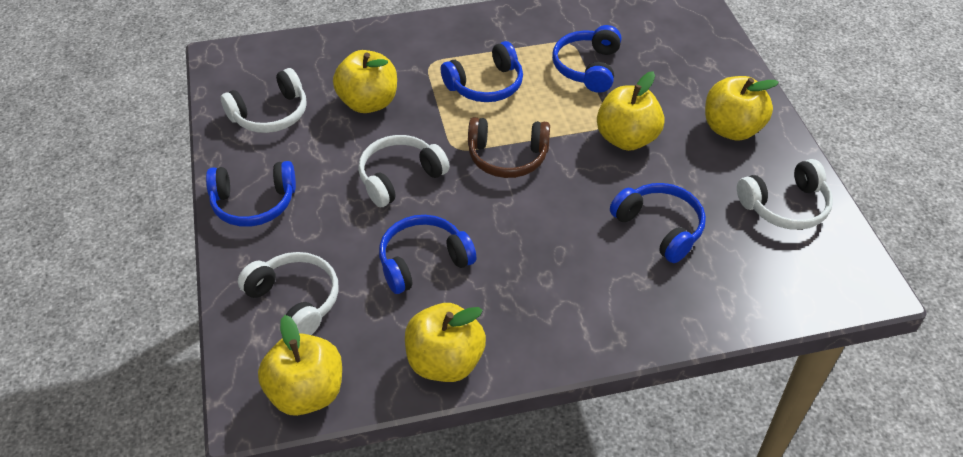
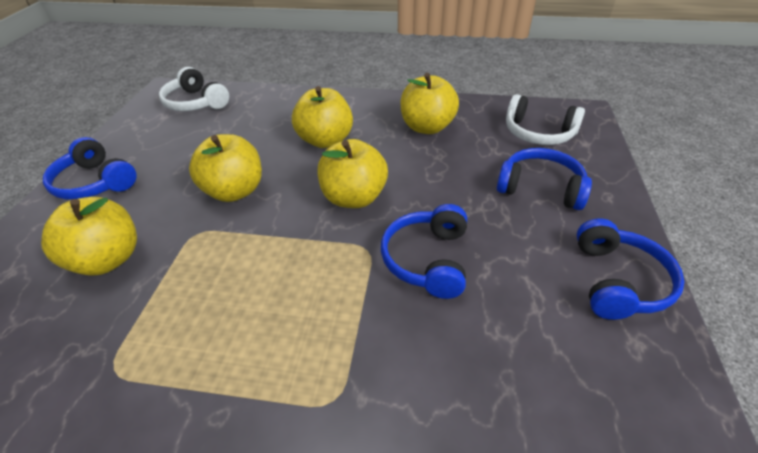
blue headphones: [206,161,296,227] [379,215,476,294] [441,41,523,102] [552,25,621,93] [610,183,706,263] = 5 -> [43,137,136,200] [381,204,467,299] [497,148,592,210] [577,218,685,320] = 4
brown headphones: [468,117,550,178] = 1 -> none = 0
white headphones: [221,68,307,133] [238,252,339,335] [358,135,450,207] [737,159,833,230] = 4 -> [159,67,229,111] [506,94,585,145] = 2

